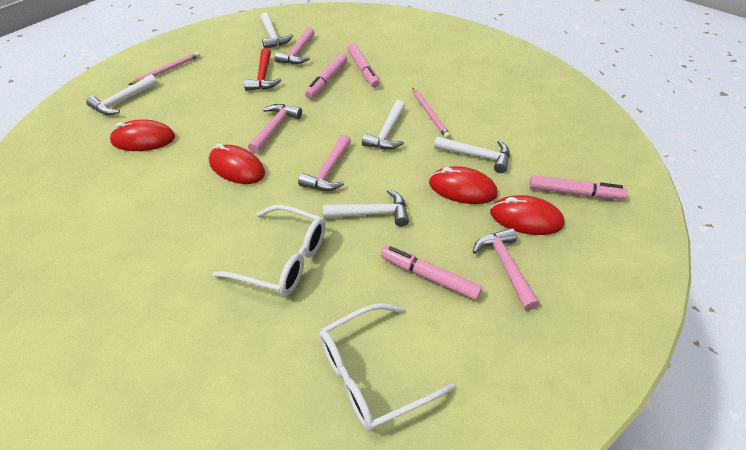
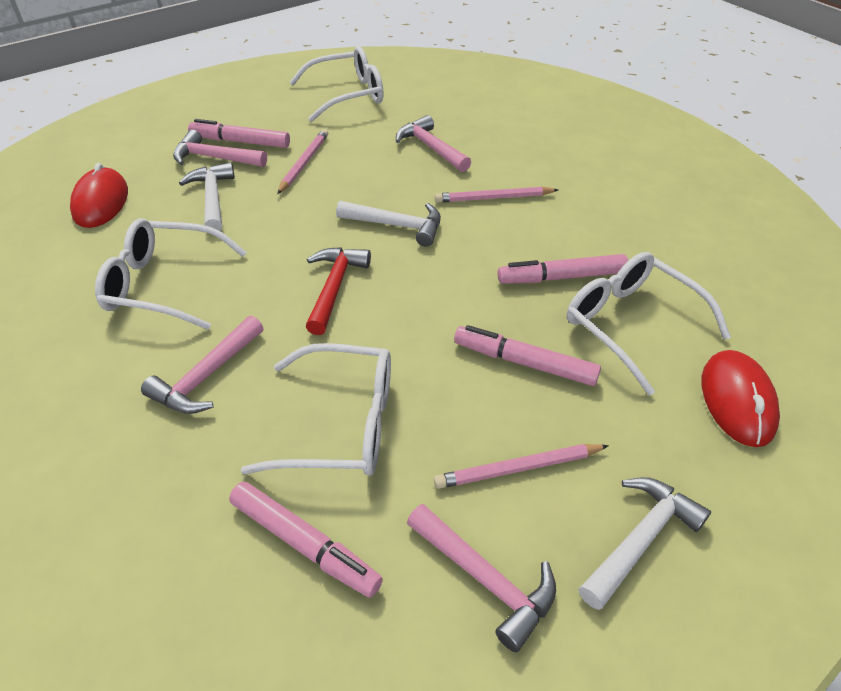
pink pencil: [129,52,200,85] [412,88,451,139] = 2 -> [277,129,328,194] [434,444,609,489] [435,187,558,203] = 3
red mouse: [110,120,175,151] [209,143,265,184] [429,166,498,204] [490,195,565,235] = 4 -> [70,163,128,228] [702,350,780,447] = 2
white glasses: [212,205,326,296] [319,303,455,431] = 2 -> [95,218,247,330] [241,343,391,476] [289,46,384,122] [567,252,731,396] = 4
white hammer: [86,75,157,115] [260,12,293,49] [323,189,409,227] [362,100,405,150] [434,136,510,173] = 5 -> [179,162,235,231] [336,201,441,246] [579,477,711,610] = 3

